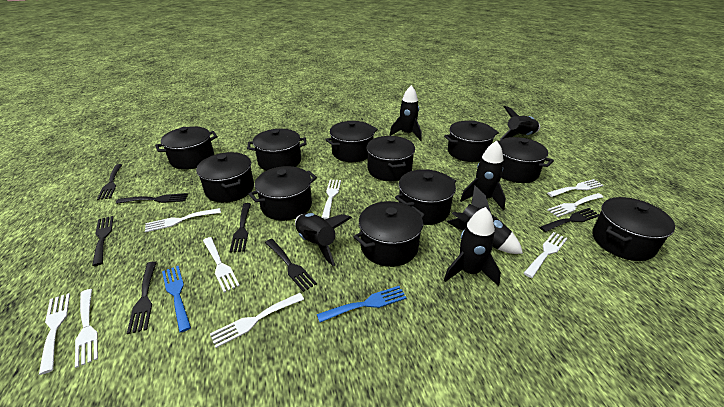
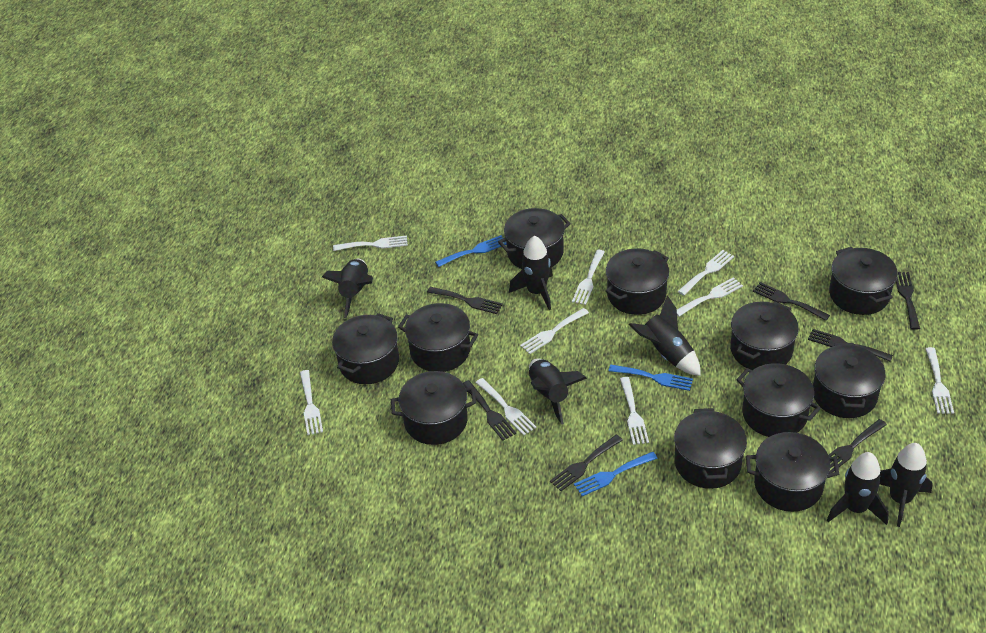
blue fork: [162,266,191,333] [317,286,407,322] = 2 -> [435,235,507,267] [574,452,658,496] [609,365,693,391] = 3

